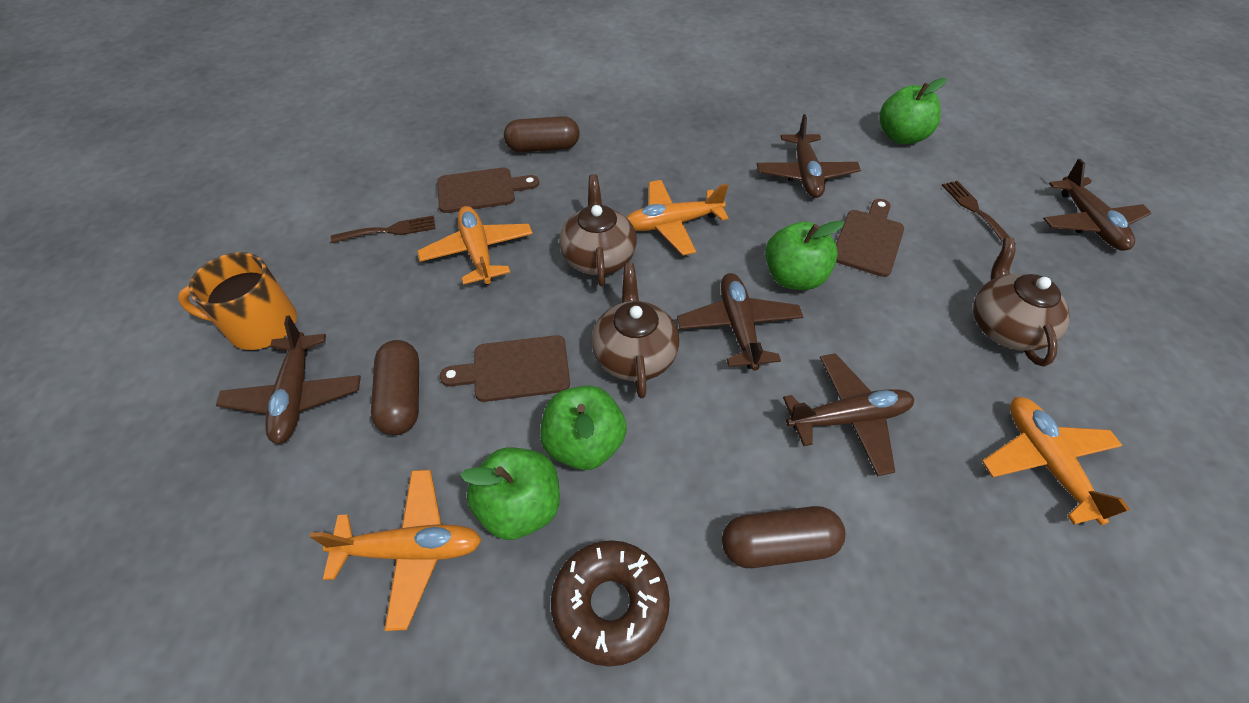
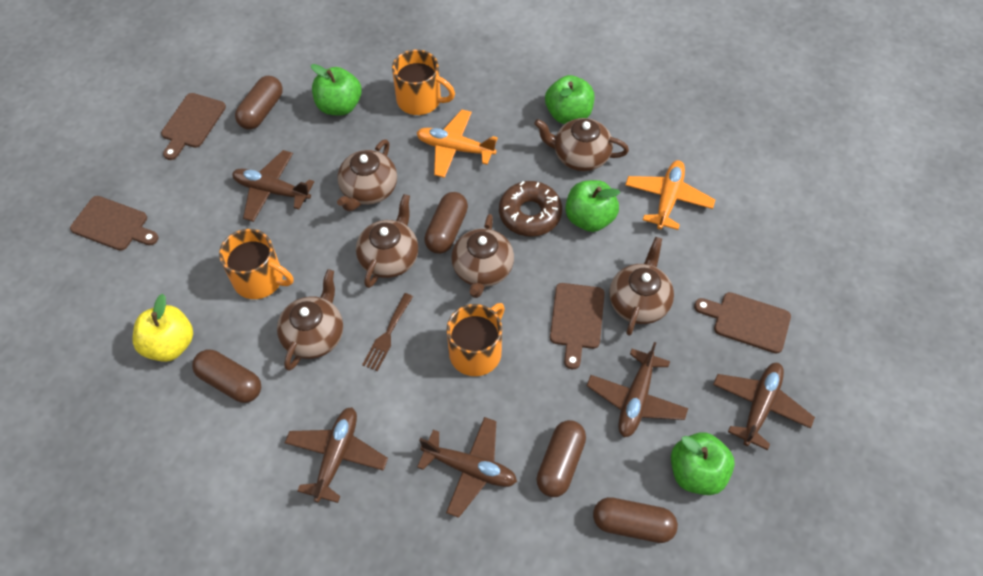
brown capsule: [371,340,419,435] [504,116,580,152] [722,506,845,568] = 3 -> [192,350,261,403] [235,76,283,129] [424,192,468,254] [537,420,586,497] [593,497,678,543] = 5
brown cutting board: [437,167,539,213] [440,335,570,402] [836,199,904,277] = 3 -> [70,196,158,251] [161,93,226,160] [550,283,605,369] [694,292,791,354] = 4
brown fork: [331,215,435,243] [942,181,1016,244] = 2 -> [362,293,413,371] = 1
brown teapot: [559,174,637,286] [591,263,679,398] [973,238,1070,366] = 3 -> [277,269,343,371] [337,139,397,211] [356,194,418,288] [451,214,514,298] [534,118,629,171] [609,237,674,336] = 6
orange mug: [178,252,297,350] = 1 -> [219,229,294,299] [392,49,455,115] [447,303,505,376] = 3
orange plane: [309,470,482,631] [417,206,533,285] [626,180,729,256] [982,397,1130,525] = 4 -> [417,110,498,178] [625,160,715,230] = 2
yellow apple: none = 0 -> [133,294,193,362] = 1

